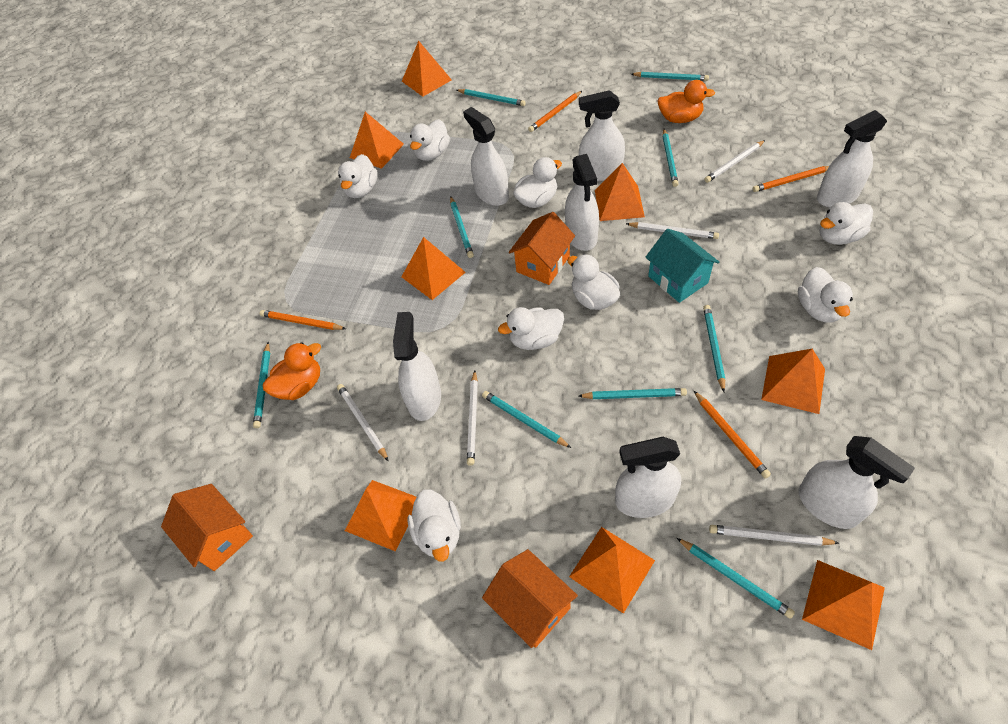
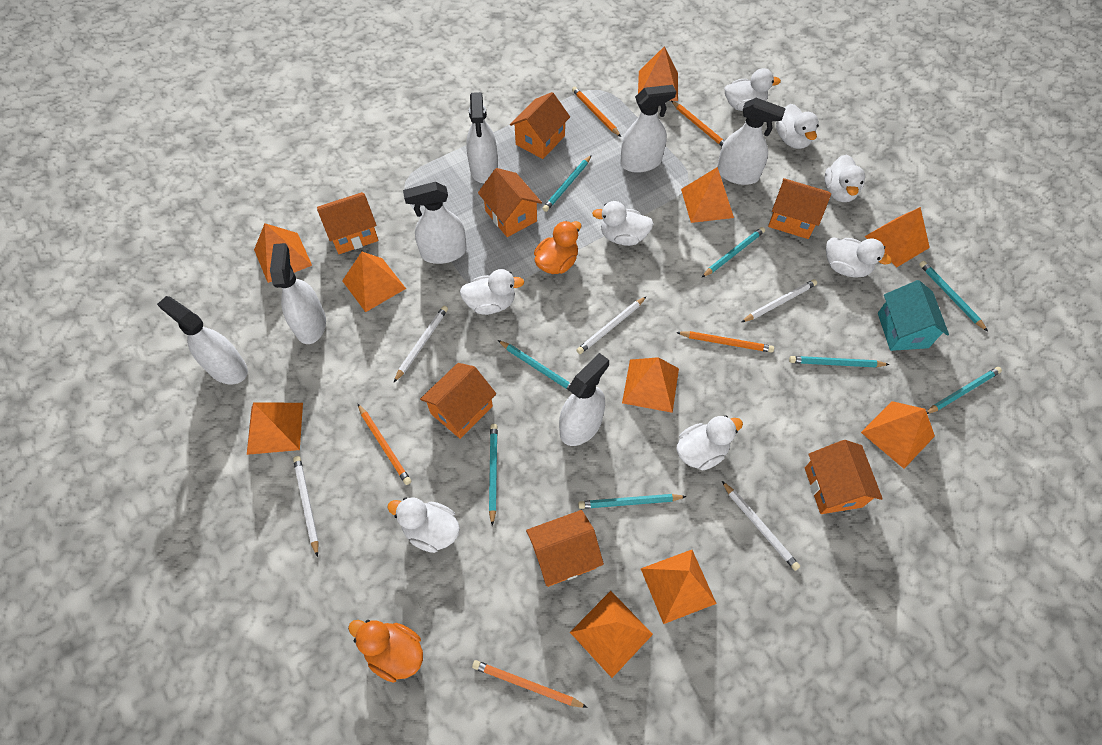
orange house: [161,484,253,571] [482,549,578,648] [509,212,575,285] = 3 -> [317,192,379,254] [420,363,496,439] [478,168,542,237] [510,92,570,159] [526,510,604,587] [768,178,831,239] [805,440,883,514] = 7
orange pencil: [260,310,346,330] [528,91,582,132] [694,391,771,478] [753,166,829,192] = 4 -> [358,404,411,485] [472,660,588,708] [572,87,621,137] [671,101,725,146] [676,331,774,353] = 5
orange pyramid: [345,480,416,552] [350,112,404,169] [401,237,466,300] [402,41,452,97] [569,527,655,614] [595,163,645,221] [761,349,825,414] [802,560,885,650] = 8 -> [247,402,303,455] [254,223,312,283] [342,252,406,312] [570,591,653,678] [622,357,679,413] [638,46,678,101] [640,550,717,624] [681,167,734,223] [861,401,935,469] [865,207,930,267] = 10
turquoise pencil: [253,342,270,428] [450,196,474,258] [457,89,526,106] [482,391,571,448] [579,388,687,399] [632,72,709,81] [663,129,679,187] [677,538,795,619] [703,305,725,392] = 9 -> [489,424,498,526] [498,340,571,390] [542,155,592,212] [578,494,687,509] [701,227,765,278] [789,356,890,367] [919,261,988,332] [927,367,1002,414] = 8

